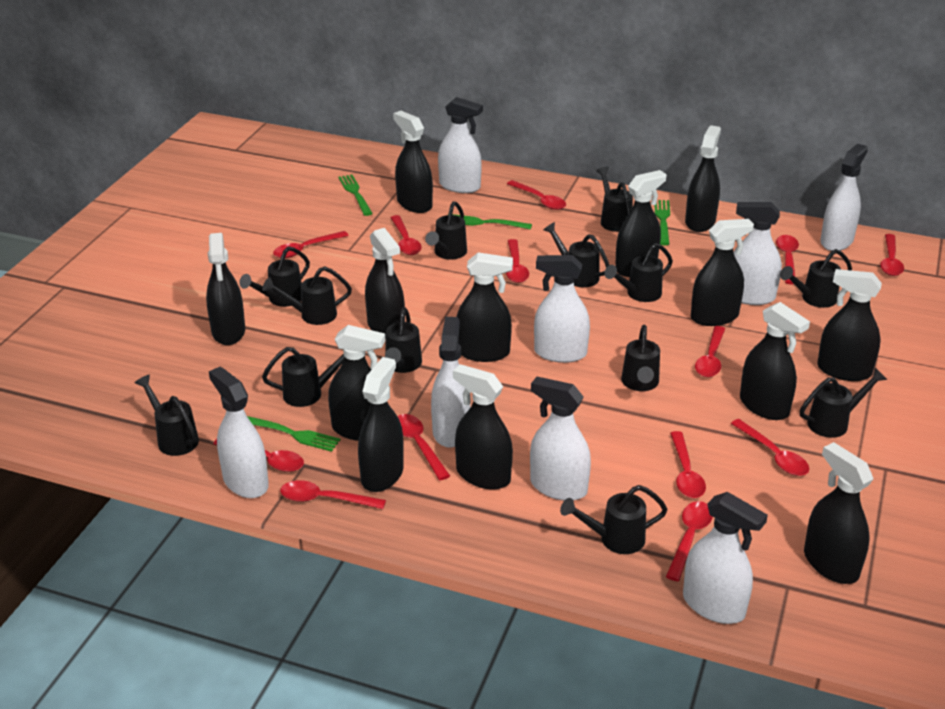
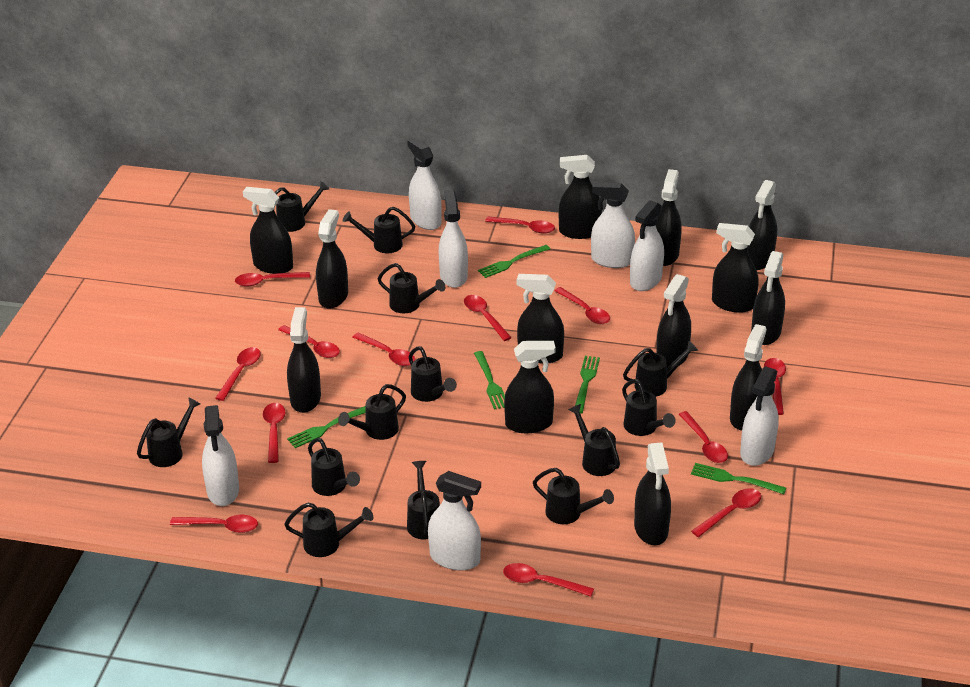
green fork: [247,416,340,452] [338,174,373,216] [448,214,532,230] [655,200,670,245] = 4 -> [287,406,366,448] [474,351,505,410] [478,245,550,278] [575,356,600,414] [691,463,786,494] = 5
white spray bottle: [209,367,269,498] [431,317,471,448] [438,97,483,193] [530,377,591,501] [534,255,590,363] [683,492,768,624] [734,202,782,305] [820,143,868,251] = 8 -> [202,405,239,506] [407,138,442,230] [428,471,481,570] [439,190,468,288] [591,182,635,268] [630,200,664,291] [740,366,779,466] = 7

